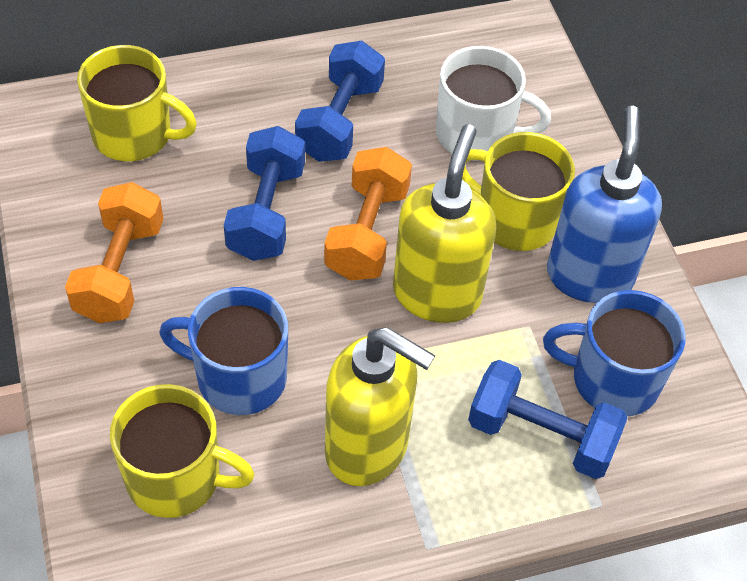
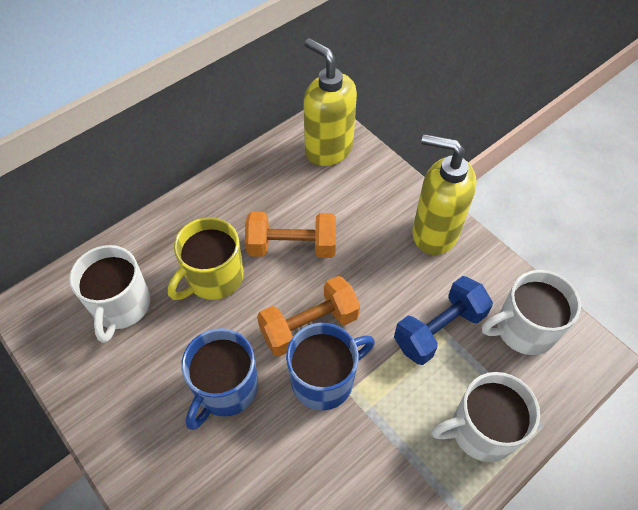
blue dumbbell: [224,126,305,261] [295,41,385,162] [468,360,627,479] = 3 -> [394,276,493,365] = 1
blue soap dispenser: [547,106,662,303] = 1 -> none = 0
white mug: [436,46,551,161] = 1 -> [69,245,151,343] [432,372,540,462] [482,270,581,355] = 3
yellow mug: [77,45,197,161] [110,384,255,518] [462,132,575,251] = 3 -> [168,217,244,300] = 1

